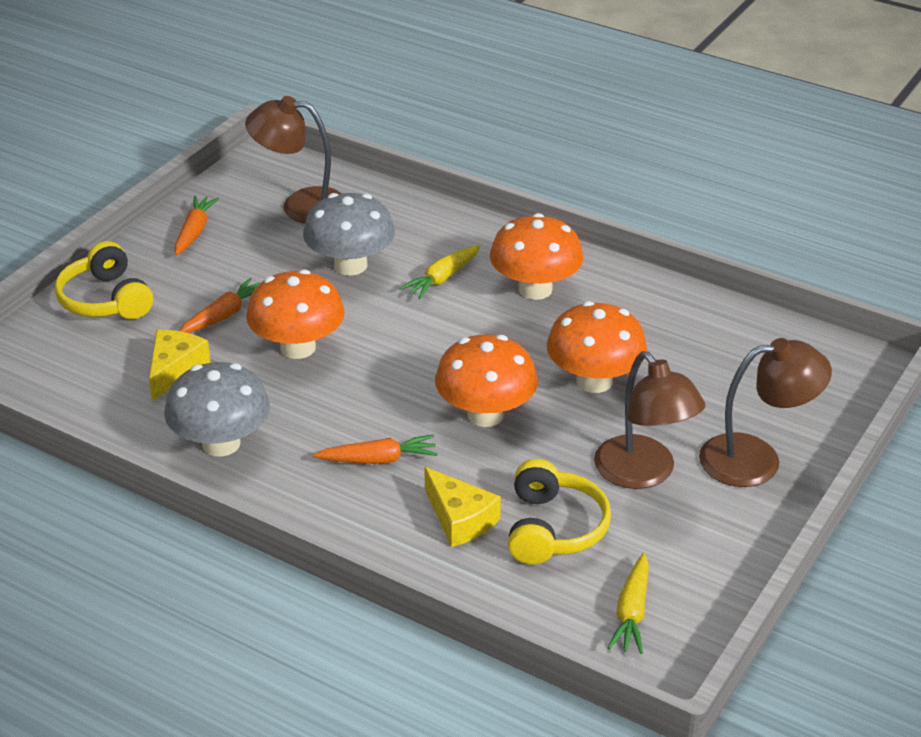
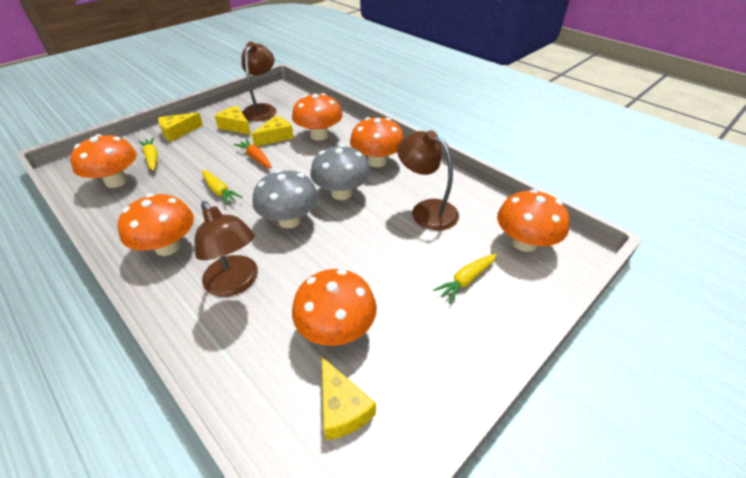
orange carrot: [174,195,219,256] [179,278,261,333] [313,435,437,464] = 3 -> [234,139,272,168] = 1
orange mushroom: [246,269,345,359] [435,334,538,427] [490,213,583,300] [547,301,647,393] = 4 -> [70,134,137,188] [118,194,194,256] [292,93,343,140] [292,269,377,346] [350,117,404,167] [497,189,570,252] = 6
yellow carrot: [400,245,481,299] [607,553,649,654] = 2 -> [138,137,158,171] [202,170,242,205] [433,254,497,304] = 3
yellow cheese: [149,330,210,401] [424,467,501,547] = 2 -> [158,112,203,142] [215,106,251,135] [252,116,294,146] [322,357,376,440] = 4
yellow headphones: [55,241,153,319] [508,459,611,565] = 2 -> none = 0

